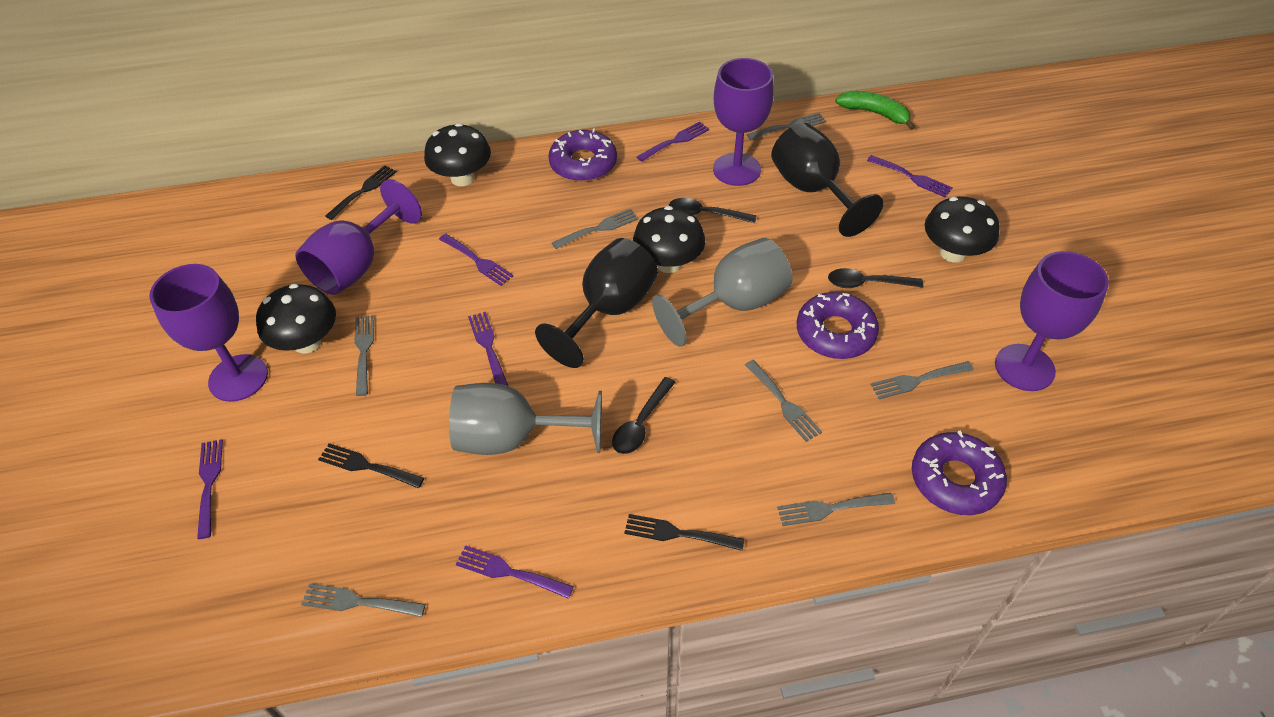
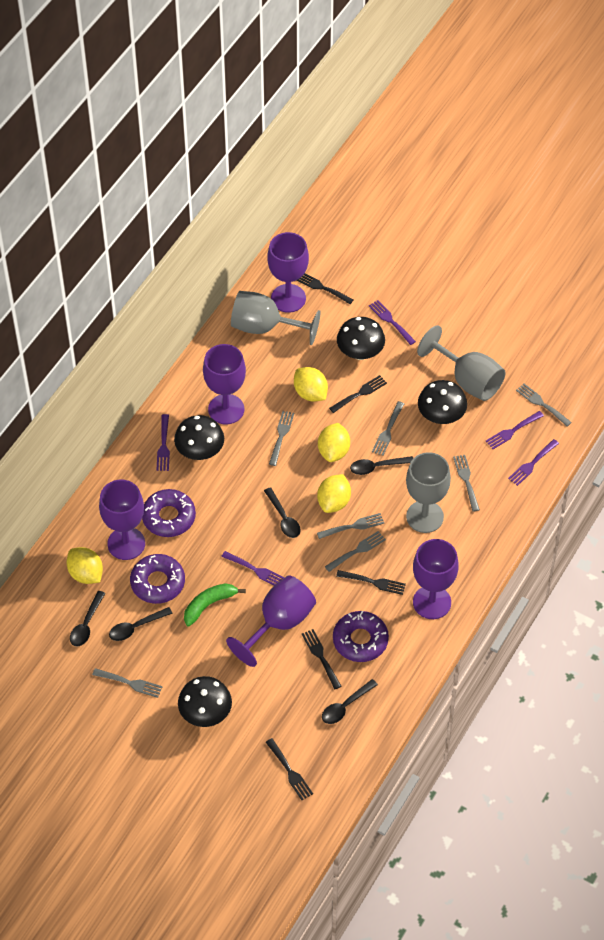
black fork: [318,443,424,488] [325,165,397,220] [624,514,744,551] = 3 -> [266,738,313,800] [297,273,354,304] [302,629,341,689] [329,375,387,413] [336,570,406,595] = 5
black goblet: [535,238,658,368] [771,123,883,237] = 2 -> none = 0
black spoon: [612,377,676,454] [669,198,756,223] [828,268,923,288] = 3 -> [70,591,106,647] [109,607,173,641] [264,487,301,538] [322,679,378,724] [350,456,413,475] = 5
grey goblet: [449,383,602,455] [652,238,792,347] = 2 -> [231,291,320,345] [406,452,451,533] [417,325,506,401] = 3
purple fork: [197,439,223,539] [439,234,513,286] [456,545,574,599] [468,312,508,386] [637,121,709,162] [867,155,953,198] = 6 -> [157,414,170,471] [221,551,285,586] [369,300,416,345] [486,411,544,449] [508,439,559,486] = 5
purple goblet: [149,264,268,402] [295,179,422,295] [713,58,774,186] [995,251,1109,391] = 4 -> [99,480,145,560] [203,344,246,425] [226,575,316,667] [268,232,309,313] [413,539,459,619] = 5
yellow lemon: none = 0 -> [66,547,103,584] [294,367,328,402] [317,474,351,513] [318,423,350,462] = 4

